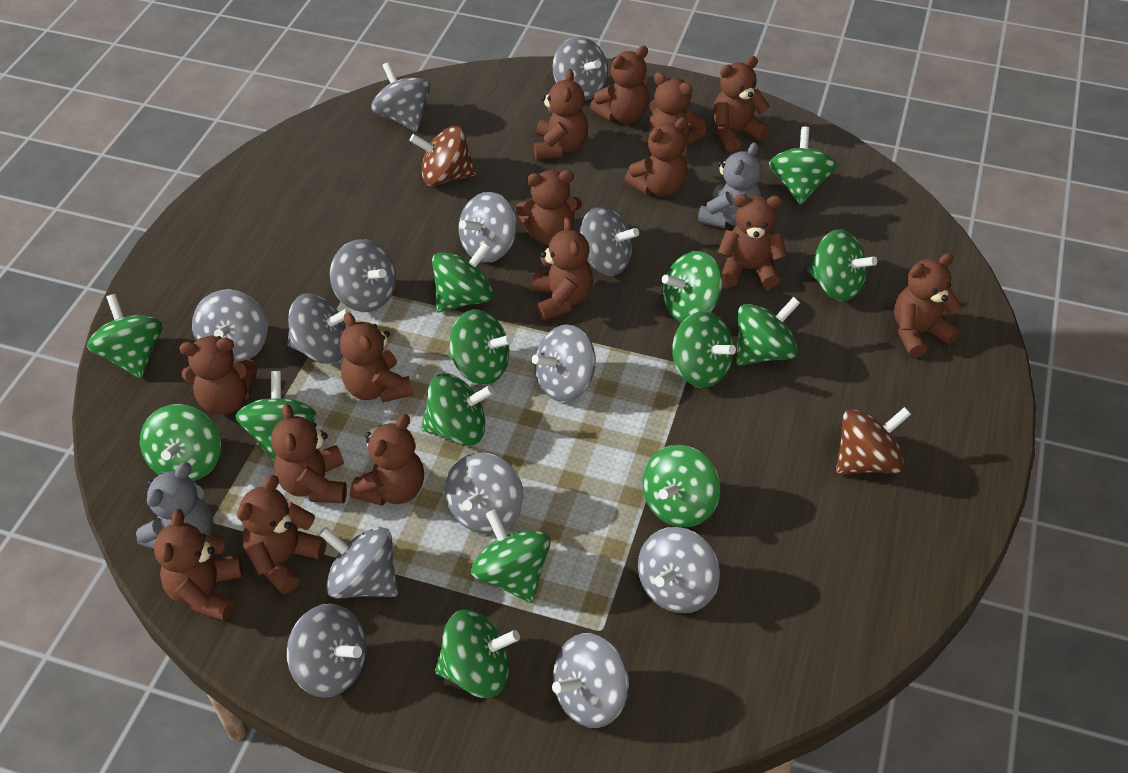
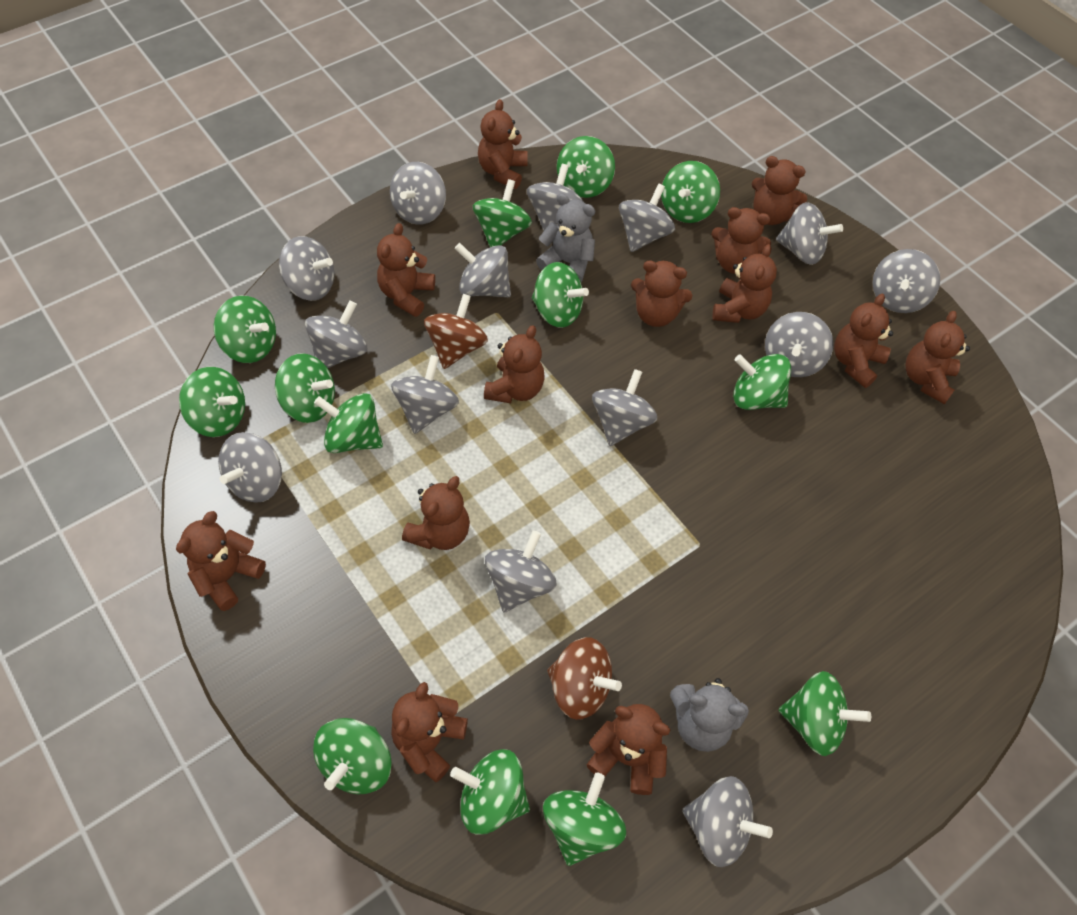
brown teddy bear: [154,509,243,621] [180,336,258,415] [237,475,327,595] [271,404,347,503] [340,312,413,403] [350,414,424,506] [515,170,581,245] [532,217,593,321] [534,69,588,160] [590,46,649,123] [624,117,688,197] [648,72,706,148] [713,56,770,152] [717,194,787,289] [894,253,962,358] = 15 -> [176,511,266,611] [377,223,435,317] [391,682,468,782] [402,476,470,550] [478,99,528,189] [484,325,544,403] [586,704,670,795] [631,260,692,327] [711,207,771,274] [713,244,777,323] [752,156,808,225] [834,293,893,388] [906,311,970,405] = 13
green spinning top: [87,294,163,379] [140,404,221,481] [235,371,317,462] [421,374,494,446] [432,242,493,312] [435,610,520,698] [449,310,513,385] [471,509,551,603] [642,445,720,527] [662,251,722,322] [672,311,736,388] [736,297,800,366] [769,127,837,205] [807,229,877,301] = 14 -> [179,367,245,437] [214,296,276,363] [275,353,335,423] [313,718,392,794] [314,393,383,453] [450,749,530,835] [473,179,532,247] [532,262,589,328] [543,773,626,866] [557,136,615,198] [661,161,720,223] [733,354,791,410] [778,671,871,756] = 13
grey spinning top: [192,289,268,364] [287,293,352,364] [287,604,367,698] [319,527,398,599] [330,239,396,312] [371,62,430,132] [445,453,524,534] [459,192,517,263] [532,325,596,402] [552,37,608,100] [552,633,629,728] [580,206,639,276] [638,527,720,613] = 13 -> [218,432,282,503] [279,236,334,301] [305,300,367,368] [390,162,446,225] [391,355,459,434] [455,243,511,297] [485,530,557,612] [527,164,584,231] [592,369,657,446] [619,183,675,252] [682,776,773,867] [765,312,833,377] [776,202,843,265] [873,249,940,313] = 14

